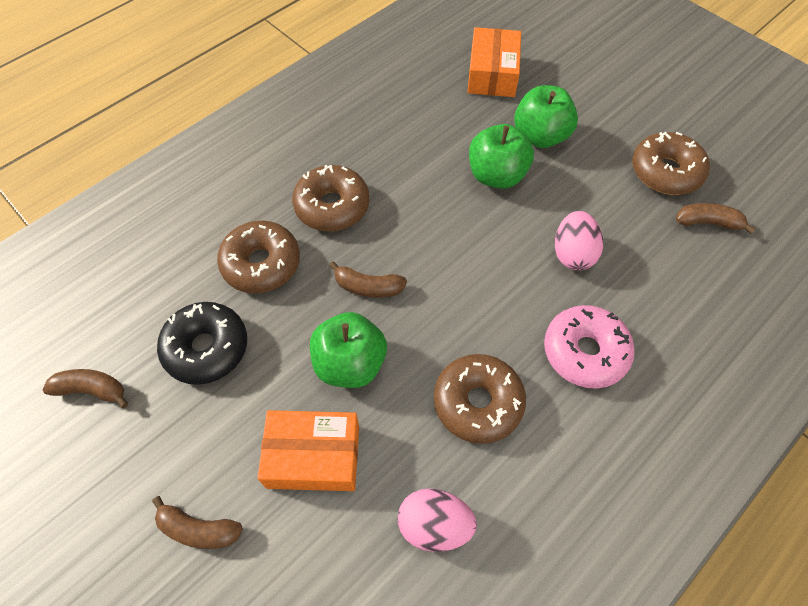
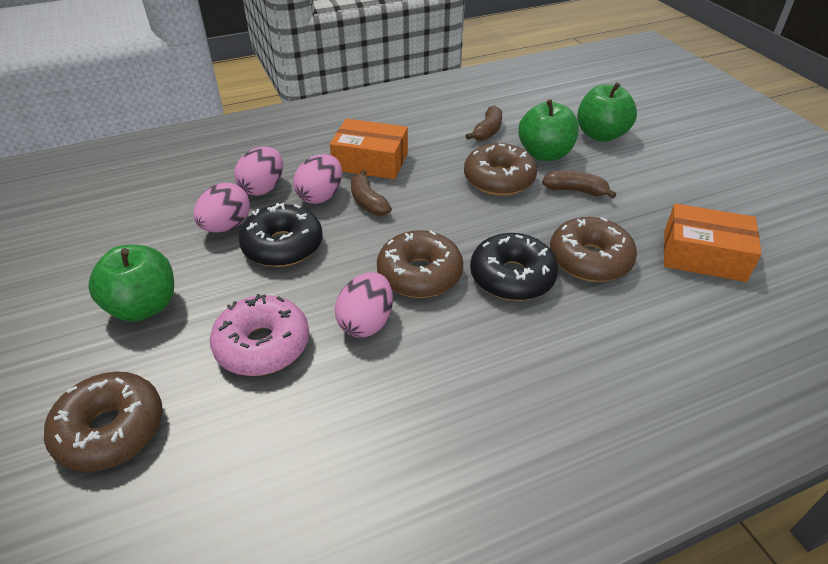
black donut: [157,302,247,385] = 1 -> [238,203,323,267] [470,233,558,301] = 2
brown banana: [43,369,128,408] [152,496,243,549] [329,262,407,298] [676,203,756,234] = 4 -> [351,170,392,216] [466,105,502,141] [542,170,616,199] = 3
pink egg: [398,488,477,552] [555,211,603,270] = 2 -> [194,183,250,232] [234,146,283,196] [293,154,342,204] [335,272,393,337] = 4

